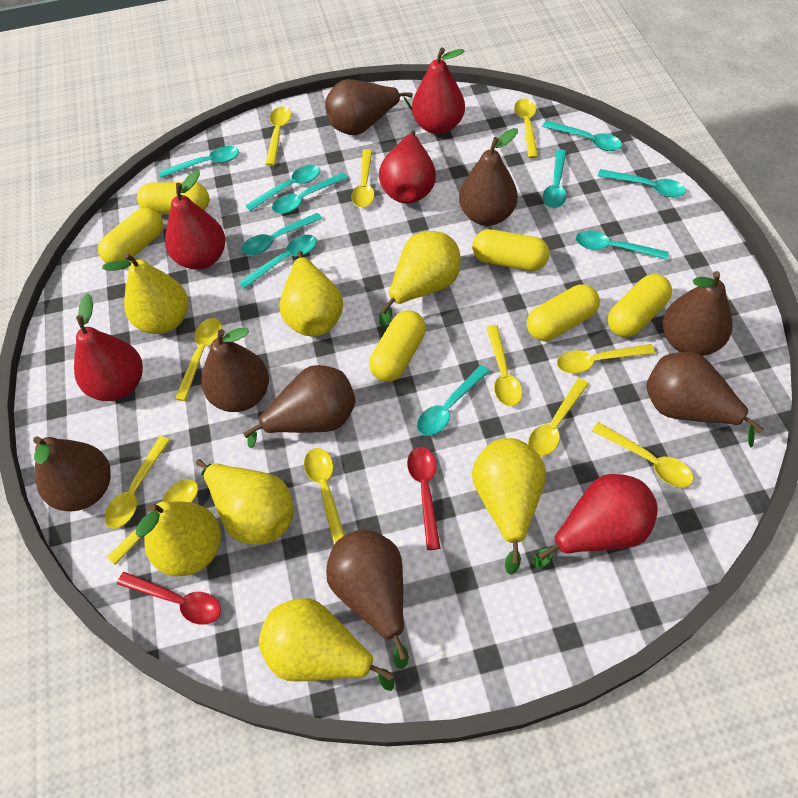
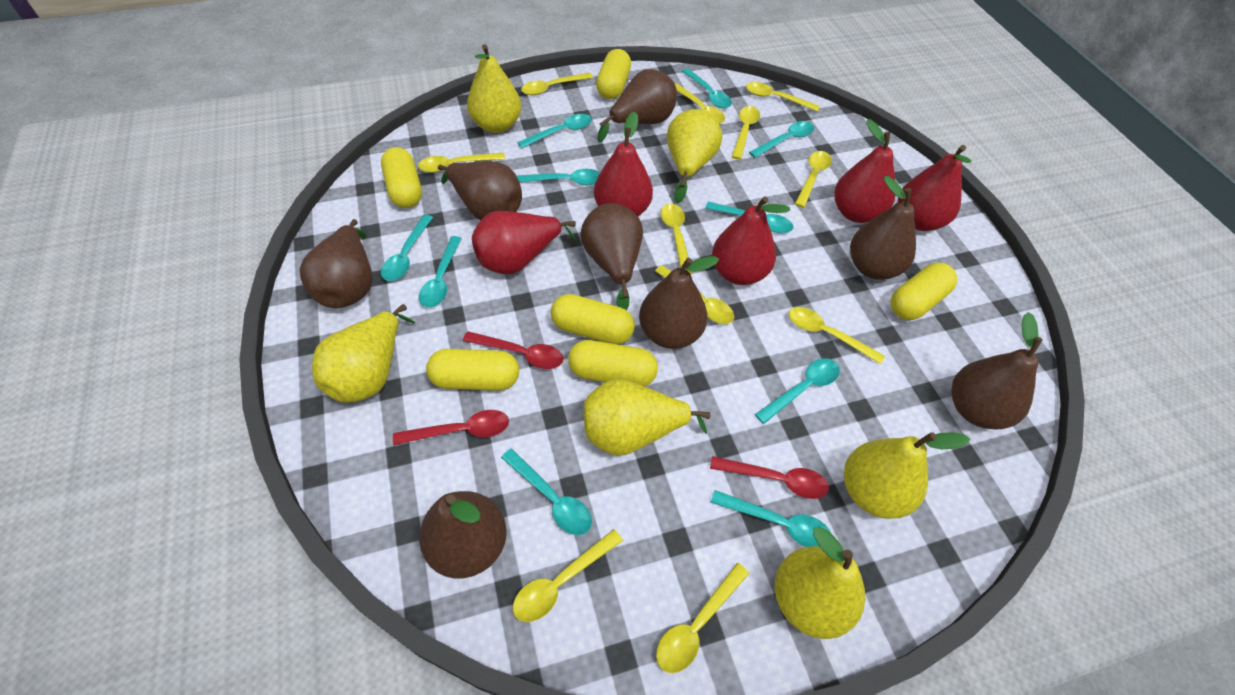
red spoon: [117,572,221,625] [407,447,441,550] = 2 -> [393,410,509,445] [463,331,563,369] [710,456,829,499] = 3
yellow pear: [102,253,188,334] [135,501,221,576] [196,459,293,545] [259,598,394,691] [279,251,343,337] [379,231,461,327] [472,438,546,575] = 7 -> [312,304,415,403] [467,44,521,133] [584,379,711,456] [667,109,722,204] [775,527,865,639] [844,432,970,519] = 6

